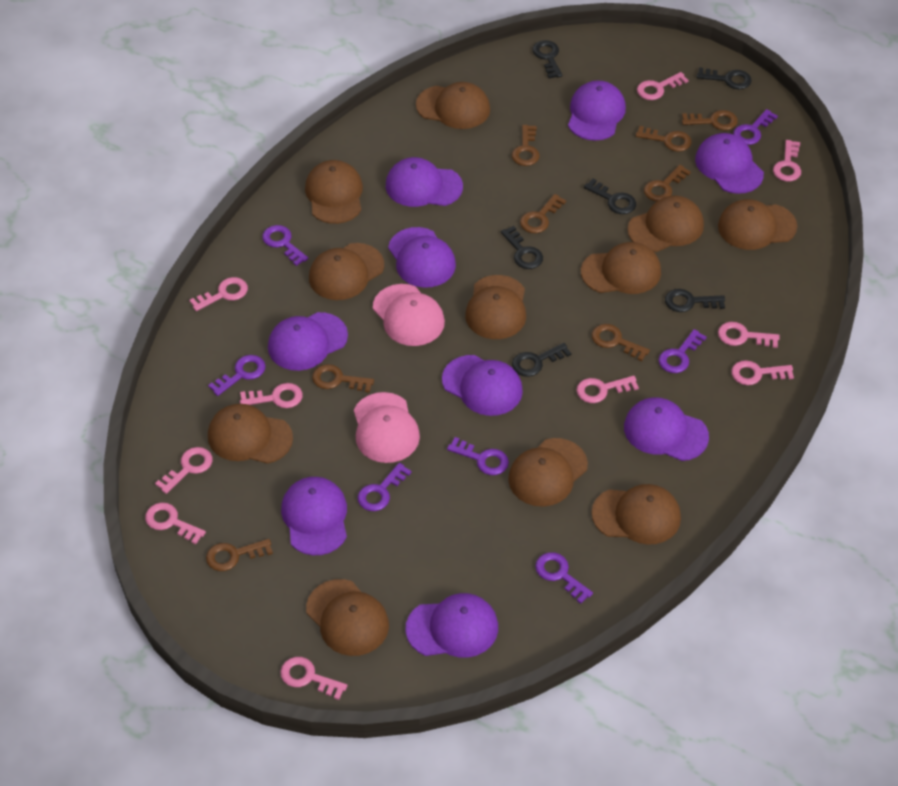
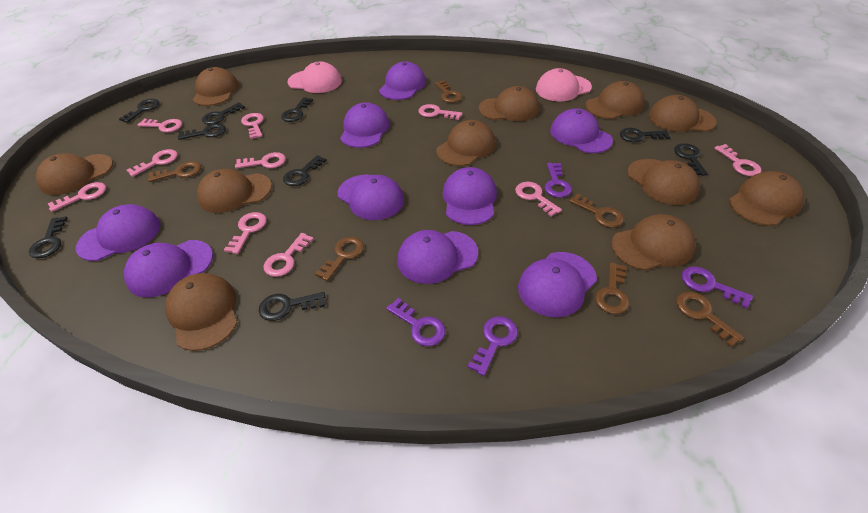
black key: [501,226,543,269] [512,343,571,377] [532,40,562,79] [584,179,636,214] [665,289,725,312] [697,67,752,89] = 6 -> [29,216,67,258] [119,99,160,123] [178,123,226,140] [202,102,245,125] [259,292,325,321] [281,97,313,122] [283,155,327,186] [620,128,670,142] [674,143,708,176] = 9
brown key: [206,539,273,571] [312,364,374,393] [512,125,540,166] [520,194,566,233] [591,324,650,361] [636,126,692,152] [644,165,691,201] [682,110,738,130] = 8 -> [148,161,201,182] [315,237,364,281] [435,81,462,103] [569,194,624,228] [595,262,629,314] [676,291,744,347] = 6
purple key: [208,355,266,396] [262,225,308,266] [357,463,412,511] [447,437,509,475] [535,552,593,604] [659,329,707,373] [733,109,778,145] = 7 -> [386,298,445,346] [468,316,518,376] [544,163,572,198] [682,266,753,308] = 4

